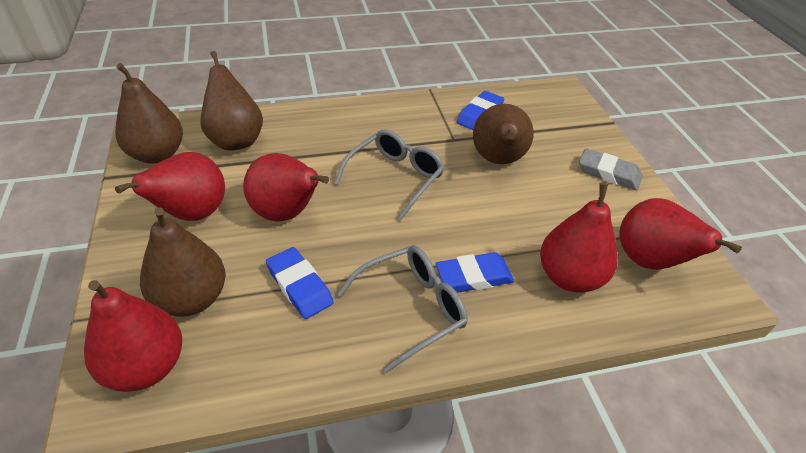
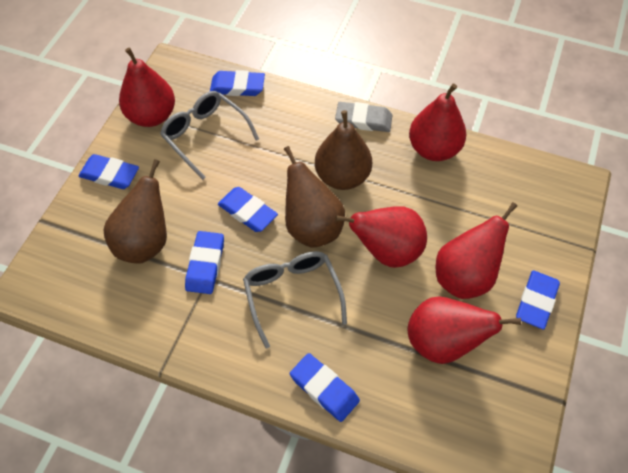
blue eraser: [266,247,334,319] [436,252,514,293] [457,91,504,130] = 3 -> [79,154,139,189] [185,231,224,294] [210,70,265,96] [218,187,278,232] [290,353,360,422] [516,270,560,330] = 6
brown pear: [115,63,183,164] [140,207,226,317] [200,51,263,150] [473,104,534,164] = 4 -> [104,159,167,264] [284,146,345,248] [315,110,372,190] = 3

